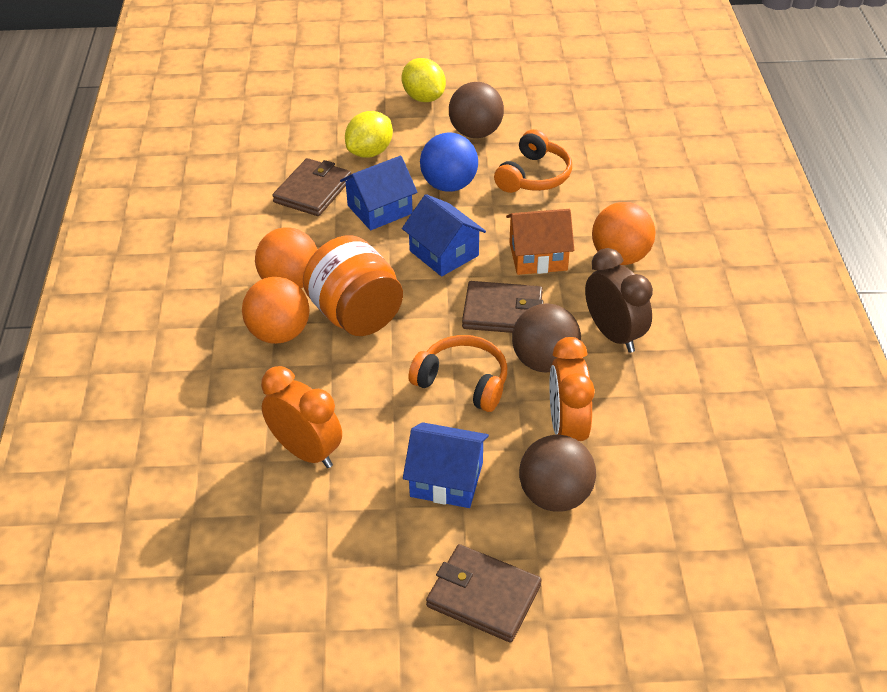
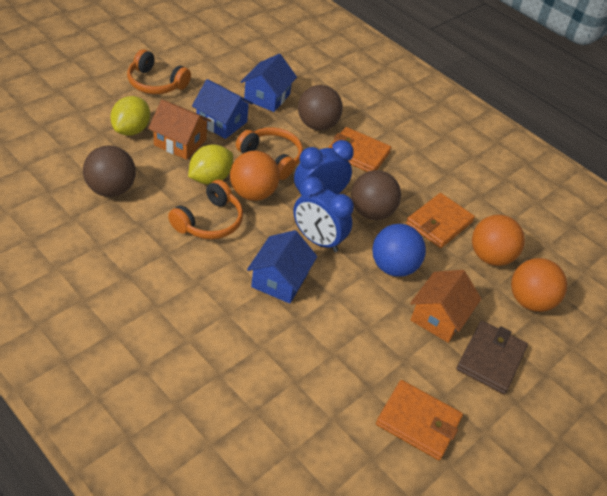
blue clock: none = 0 -> [293,176,354,252] [294,140,354,195] = 2
brown clock: [585,248,653,353] = 1 -> none = 0
brown wallet: [272,158,351,216] [426,544,542,643] [462,281,543,333] = 3 -> [456,321,528,394] = 1
orange clock: [261,366,342,468] [550,337,595,441] = 2 -> none = 0
orange headphones: [408,335,507,412] [494,129,572,193] = 2 -> [127,49,191,94] [168,180,243,239] [236,127,303,180] = 3
orange house: [506,209,574,275] = 1 -> [148,100,212,160] [410,270,481,343] = 2
orange jar: [303,235,403,336] = 1 -> none = 0
orange wallet: none = 0 -> [328,127,392,172] [376,380,463,461] [406,193,475,248] = 3

